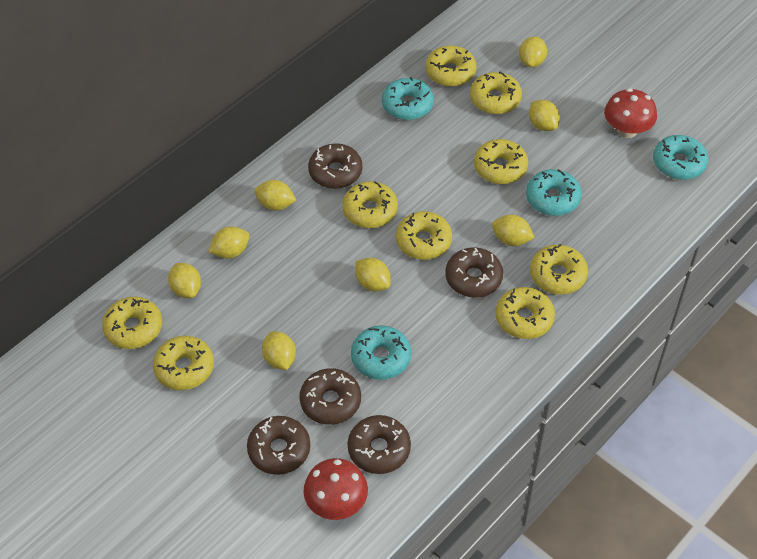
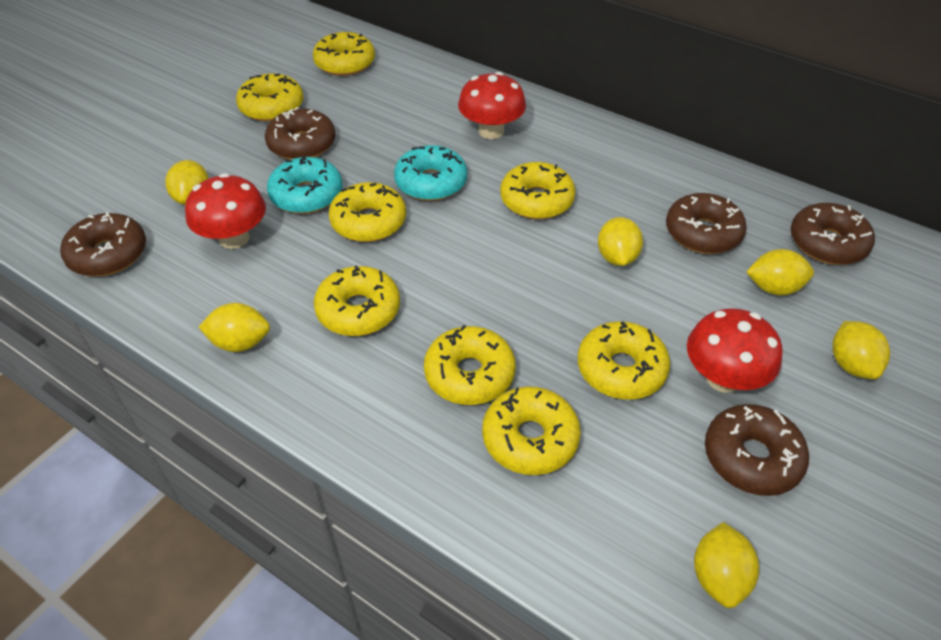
red mushroom: [303,458,368,520] [604,88,657,138] = 2 -> [185,173,266,249] [458,72,526,139] [687,308,783,393] = 3
turquoise donut: [351,325,411,380] [382,77,434,120] [526,169,582,216] [653,135,708,180] = 4 -> [267,156,343,214] [394,145,467,201] = 2
yellow donut: [102,297,162,349] [153,336,214,390] [342,181,398,228] [396,211,452,260] [425,46,477,87] [470,72,522,114] [474,139,528,184] [495,287,555,339] [530,244,588,295] = 9 -> [236,73,304,122] [313,32,375,76] [314,265,400,336] [329,182,406,242] [424,325,516,405] [482,387,581,475] [500,162,576,219] [578,321,670,400] = 8
yellow lemon: [168,263,201,298] [208,226,250,259] [255,180,296,211] [262,331,296,370] [355,258,390,291] [492,215,535,246] [519,36,547,67] [529,100,560,131] = 8 -> [166,160,209,205] [199,303,270,352] [598,217,643,266] [694,522,759,608] [747,249,814,295] [832,321,890,379] = 6

